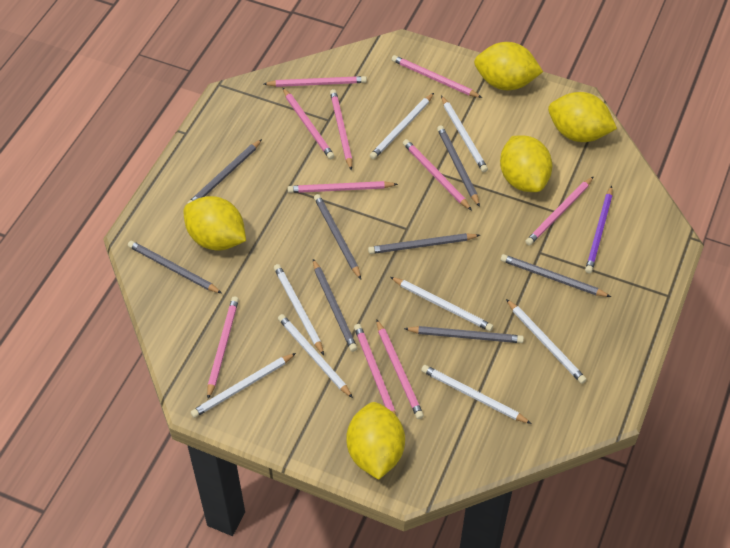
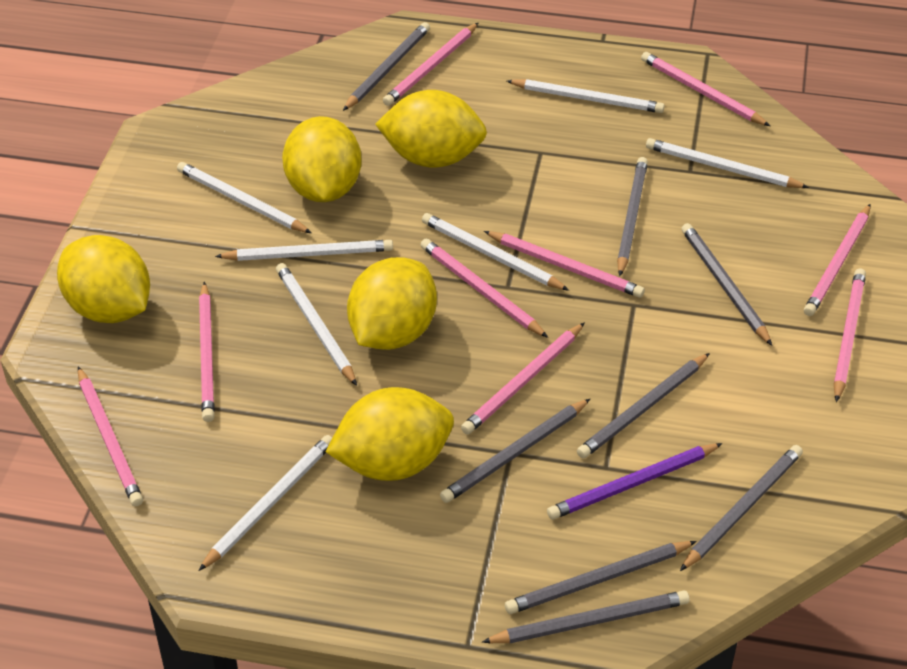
pink pencil: [207,296,239,399] [264,76,367,87] [283,88,334,159] [288,181,398,193] [330,89,352,171] [354,324,396,415] [376,319,424,419] [392,55,482,98] [403,139,472,211] [525,176,594,246] = 10 -> [78,367,143,506] [199,282,215,422] [383,23,478,106] [421,239,548,338] [461,322,585,434] [484,231,645,298] [641,52,770,126] [804,204,870,316] [833,268,866,402] = 9
white pencil: [191,353,296,418] [274,264,324,355] [278,314,353,398] [370,93,434,159] [390,277,493,331] [421,365,532,424] [441,96,488,172] [506,299,587,384] = 8 -> [177,162,311,233] [199,435,332,571] [215,240,393,261] [276,263,357,386] [422,213,569,291] [507,79,665,113] [646,138,809,188] = 7

